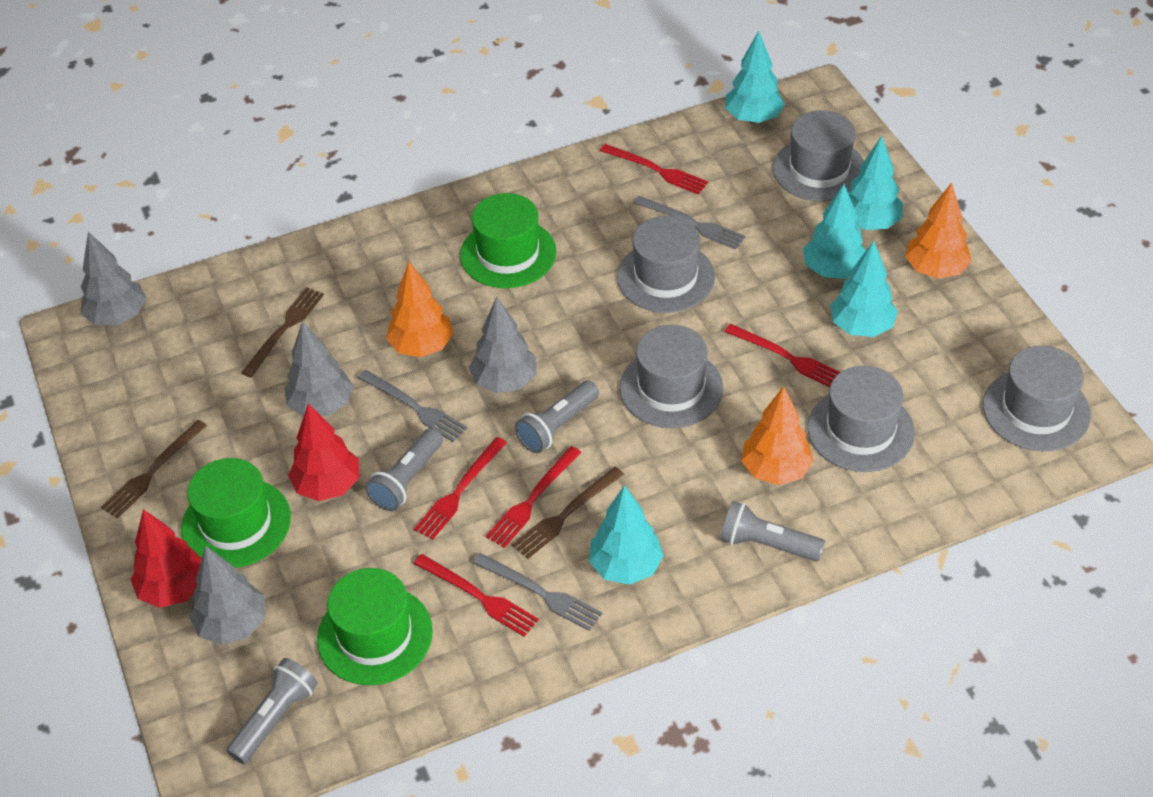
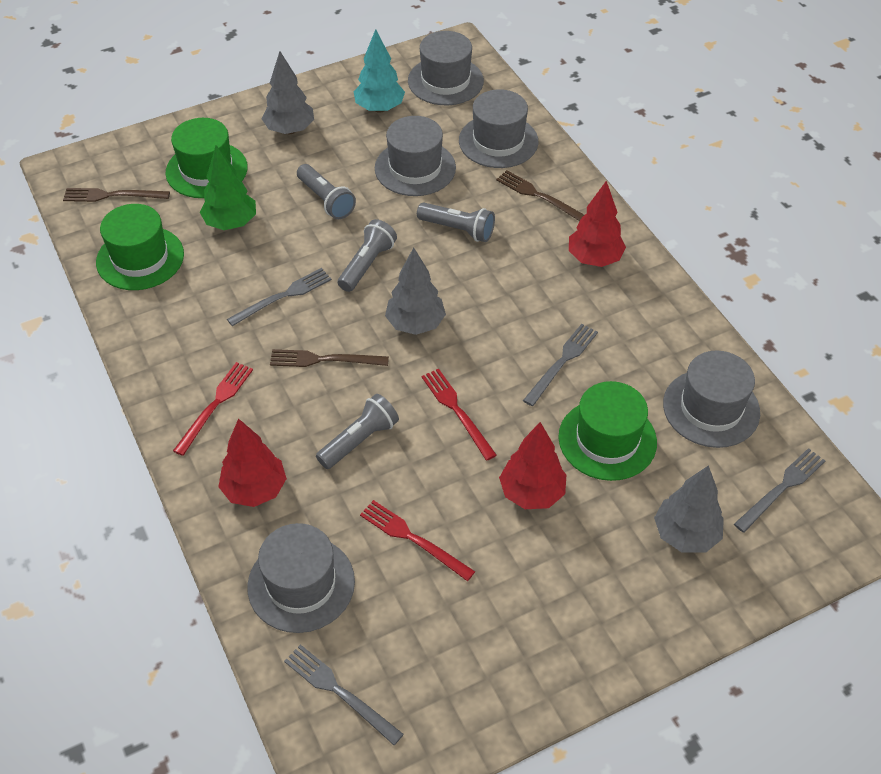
green tree: none = 0 -> [200,145,256,230] = 1
grey fork: [358,370,467,442] [473,553,602,631] [633,196,745,250] = 3 -> [227,268,332,326] [284,644,404,745] [523,324,598,406] [734,448,825,533] = 4
grey tree: [81,232,146,325] [189,546,265,645] [285,321,353,417] [469,296,536,393] = 4 -> [262,51,314,134] [385,248,446,335] [654,465,724,553] = 3
orange tree: [386,262,453,357] [741,386,814,485] [905,182,972,279] = 3 -> none = 0
red fork: [414,437,507,540] [414,554,539,637] [486,446,581,548] [600,144,708,195] [724,324,840,387] = 5 -> [173,362,253,456] [360,500,475,581] [421,368,497,461] = 3
red tree: [131,509,202,608] [288,403,359,501] = 2 -> [218,418,287,507] [499,422,567,509] [569,181,626,267] = 3
turquoise tree: [589,485,664,585] [725,31,785,123] [803,184,866,279] [830,241,898,337] [848,136,903,230] = 5 -> [354,29,405,113] = 1

